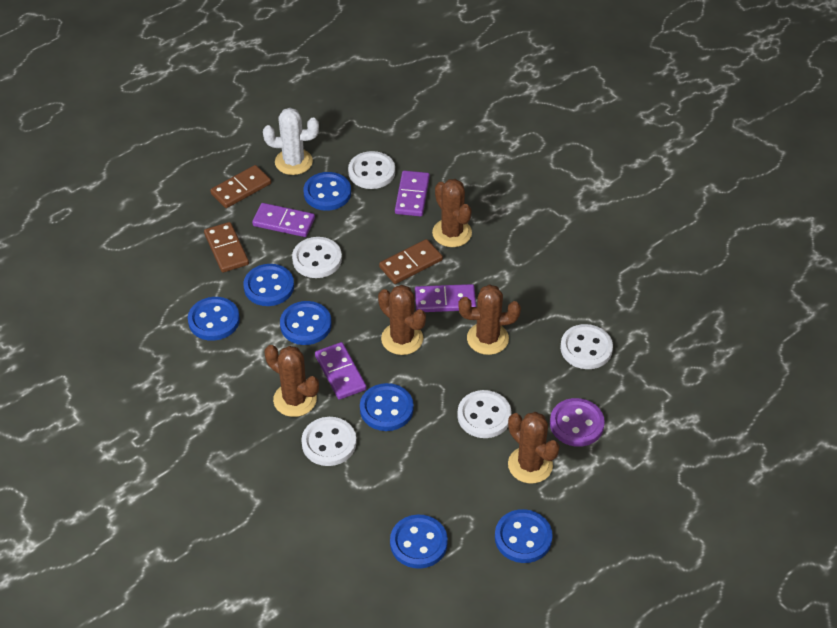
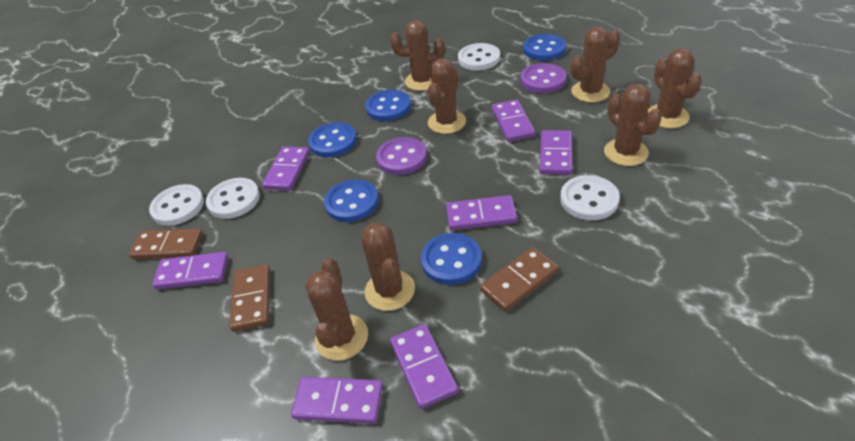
blue button: [188,297,240,341] [243,264,294,306] [280,301,331,345] [303,172,351,211] [360,383,414,431] [390,515,448,569] [495,509,553,563] = 7 -> [308,122,357,158] [324,179,378,222] [365,90,411,121] [421,233,482,285] [523,34,566,61] = 5
brown cactus: [264,345,319,417] [378,285,426,355] [432,179,472,247] [458,284,521,355] [508,412,560,484] = 5 -> [305,258,368,361] [362,222,415,311] [390,20,445,91] [428,58,466,134] [571,27,620,103] [604,84,662,166] [647,48,702,128] = 7
purple button: [550,398,605,447] = 1 -> [376,137,427,175] [521,63,566,93] = 2
purple domino: [252,203,315,237] [315,342,367,400] [395,171,430,216] [415,284,476,312] = 4 -> [152,252,228,289] [262,147,309,191] [291,377,383,424] [390,324,458,409] [446,195,517,230] [492,100,535,142] [540,130,572,175] = 7
white button: [292,237,342,278] [301,417,356,466] [348,151,395,189] [457,390,512,438] [560,324,613,369] = 5 -> [149,184,204,226] [206,178,260,219] [458,43,500,70] [560,175,620,220] = 4
white cactus: [263,108,319,175] = 1 -> none = 0

